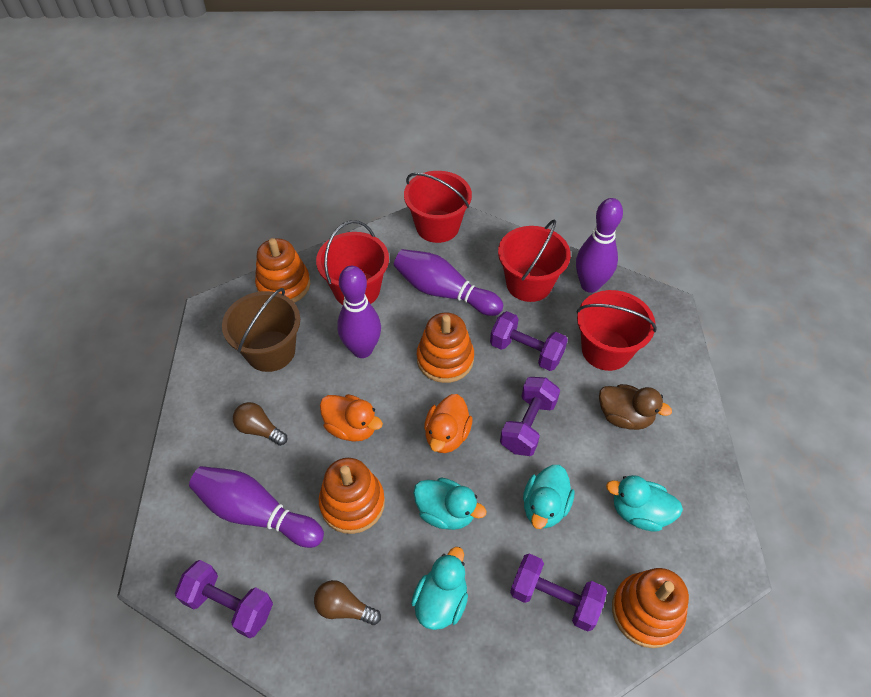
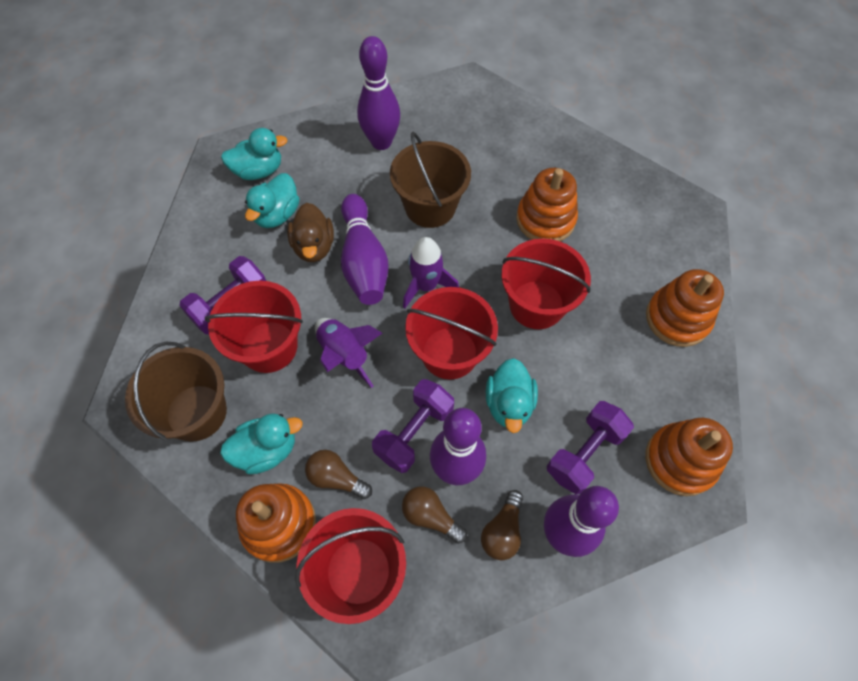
brown bucket: [222,288,300,372] = 1 -> [125,342,227,442] [390,132,471,228] = 2
brown light bulb: [233,402,287,446] [314,580,381,625] = 2 -> [305,450,372,499] [402,486,467,544] [481,490,523,560] = 3
orange duck: [320,394,383,442] [424,394,473,453] = 2 -> none = 0
purple dumbbell: [175,560,273,638] [490,311,568,371] [500,377,560,456] [510,553,607,632] = 4 -> [179,256,266,334] [372,379,454,473] [547,401,634,494] = 3
purple rocket: none = 0 -> [315,318,382,388] [403,237,459,308] = 2

